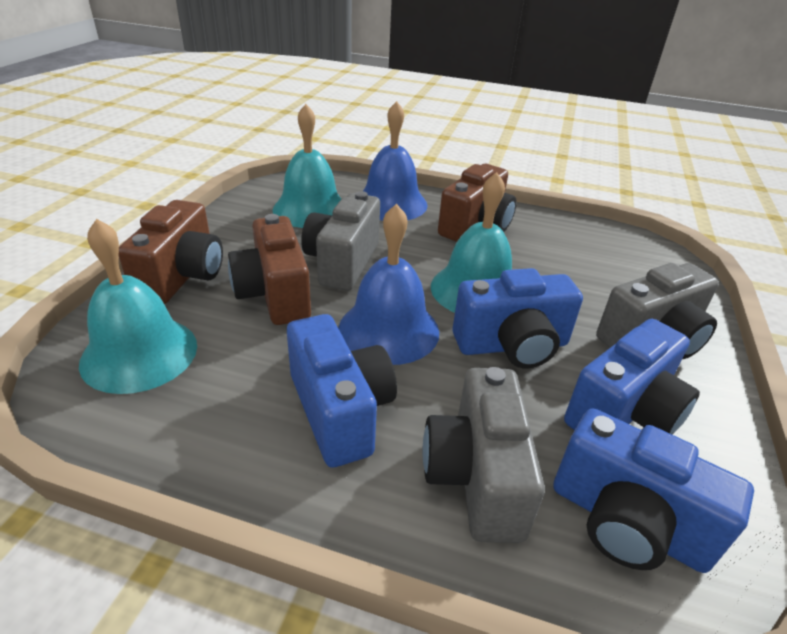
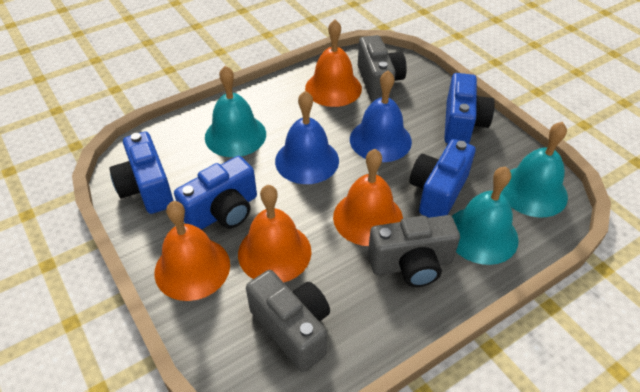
brown camera: [119,200,223,304] [228,214,311,325] [438,164,517,242] = 3 -> none = 0
orange bell: none = 0 -> [154,201,230,301] [238,185,311,282] [305,20,362,107] [333,149,403,246] = 4

